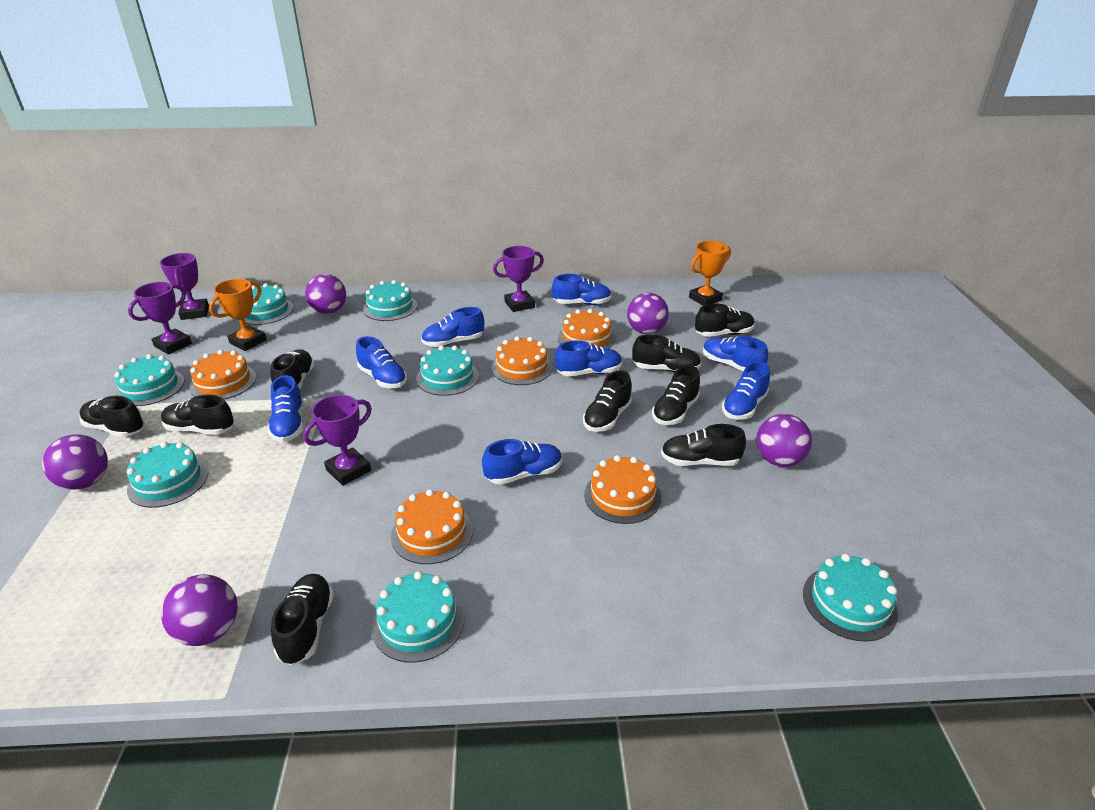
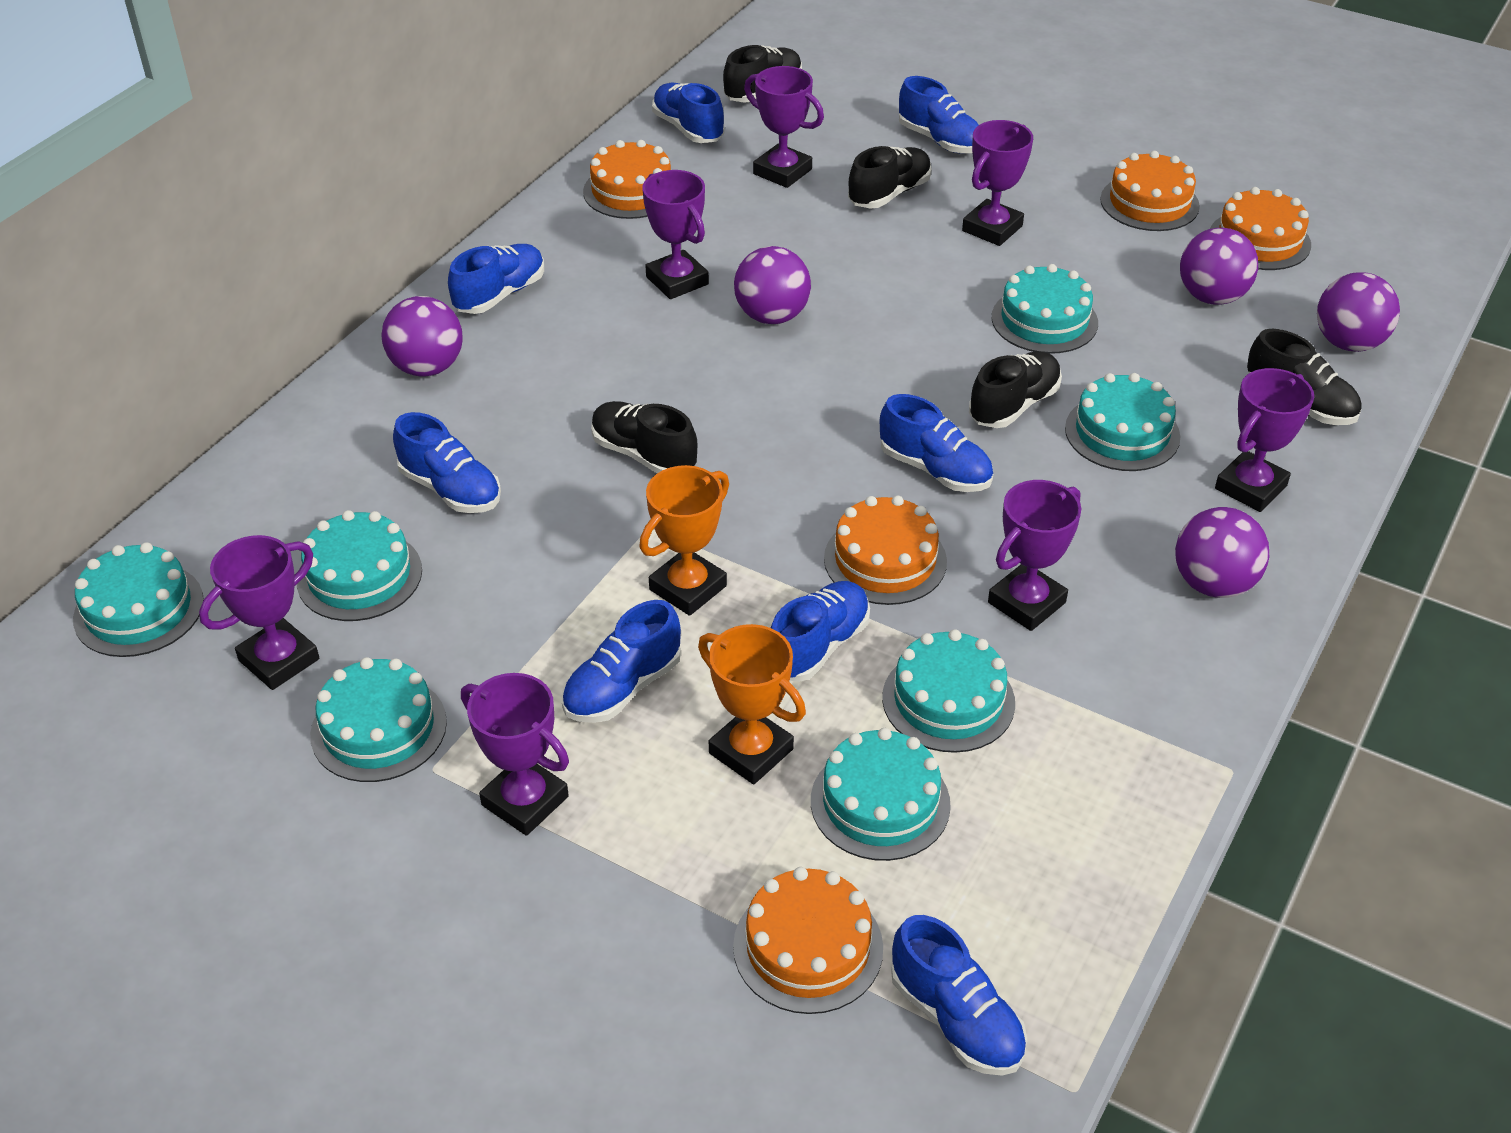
black shoe: [79,396,145,438] [161,395,234,435] [270,349,315,389] [271,574,334,665] [583,370,632,432] [632,334,701,372] [652,365,700,425] [661,424,746,466] [695,304,755,337] = 9 -> [591,401,697,473] [723,45,802,103] [848,146,932,209] [969,351,1062,428] [1247,329,1361,425] = 5
purple trophy: [128,282,192,354] [160,253,209,320] [303,395,372,486] [493,246,544,312] = 4 -> [199,535,319,690] [461,673,569,836] [642,170,709,299] [744,66,824,188] [962,120,1033,246] [988,480,1081,631] [1215,368,1314,512] = 7

